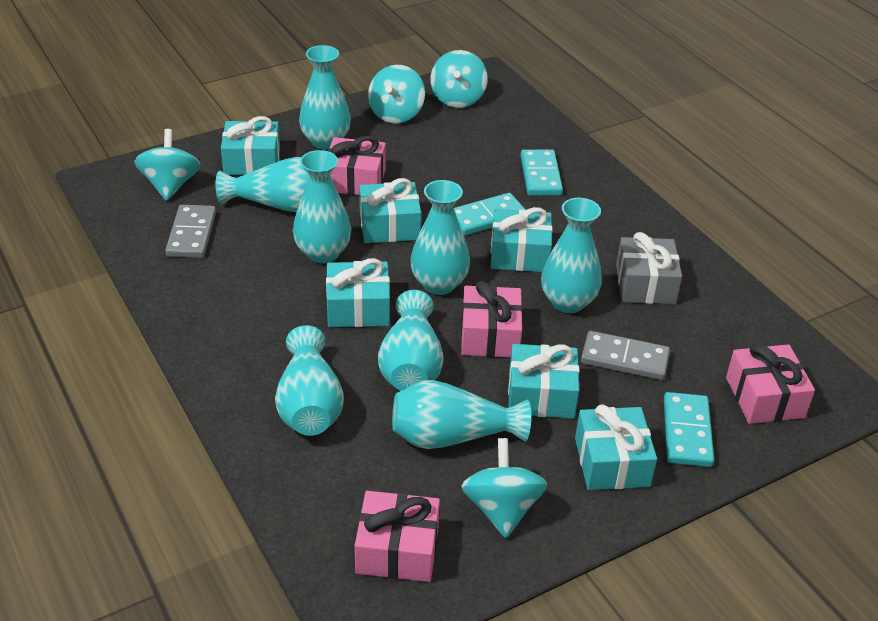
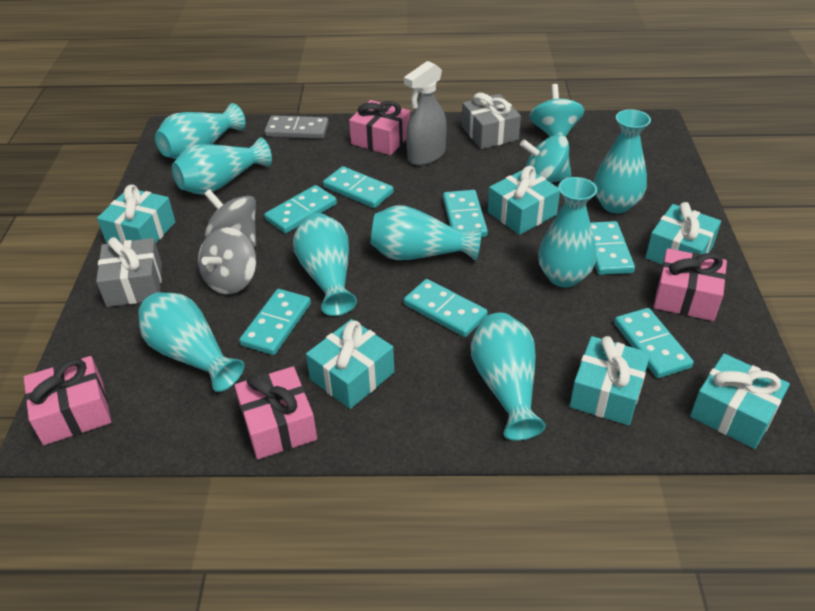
grey domino: [165,205,216,258] [581,331,670,380] = 2 -> [264,115,329,139] = 1
grey gift: [616,232,682,304] = 1 -> [96,237,162,307] [462,93,521,149] = 2
grey spinning top: none = 0 -> [198,227,257,294] [204,189,256,247] = 2
grey spray bottle: none = 0 -> [404,61,447,166] = 1
turquoise domino: [454,193,526,236] [520,149,563,196] [664,392,714,467] = 3 -> [239,289,311,355] [264,185,337,233] [323,166,394,208] [404,279,488,337] [443,190,488,237] [590,221,635,275] [614,308,694,378] = 7
turquoise spinning top: [134,129,200,201] [368,65,425,124] [431,50,488,108] [461,438,548,538] = 4 -> [520,135,572,183] [529,84,584,137] = 2

